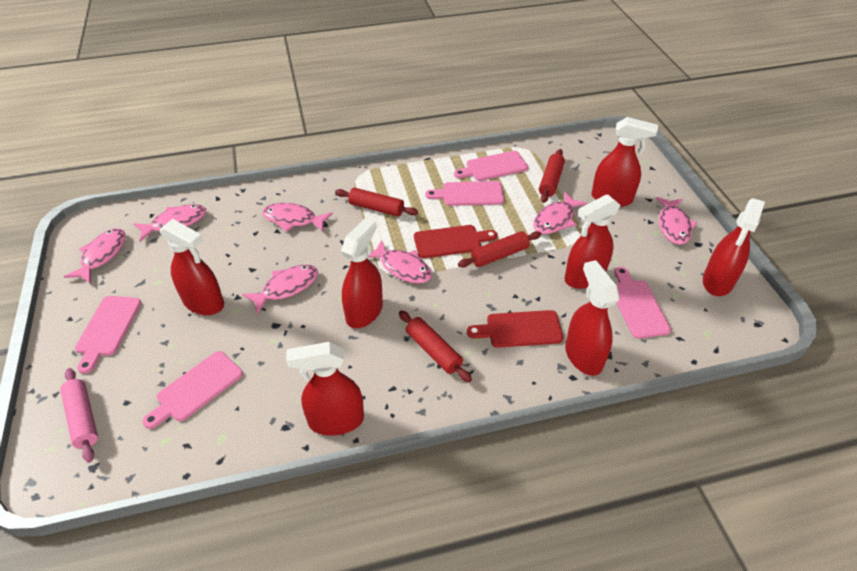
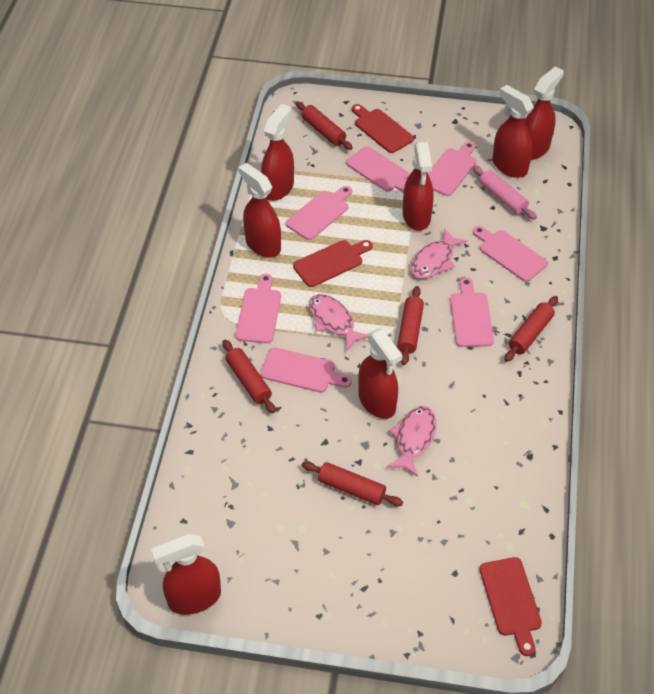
pink cutting board: [75,296,141,374] [142,351,243,429] [425,181,504,206] [454,151,528,181] [614,267,671,339] = 5 -> [236,274,281,344] [260,347,352,393] [286,186,352,240] [346,146,409,193] [428,142,476,196] [450,277,494,347] [473,226,548,282] = 7
pink fish: [64,228,126,284] [134,204,206,242] [242,264,318,314] [262,203,333,232] [368,240,432,284] [533,192,587,234] [656,197,697,245] = 7 -> [309,294,367,351] [387,406,436,477] [411,228,468,279] = 3
red cutting board: [414,225,498,258] [467,310,564,348] = 2 -> [293,240,373,287] [352,104,414,153] [479,557,542,656] = 3
red rolling pin: [335,188,418,217] [399,310,472,382] [458,231,541,267] [539,149,565,203] = 4 -> [223,339,275,413] [296,102,353,150] [302,461,403,506] [397,286,424,365] [504,296,558,362] = 5

